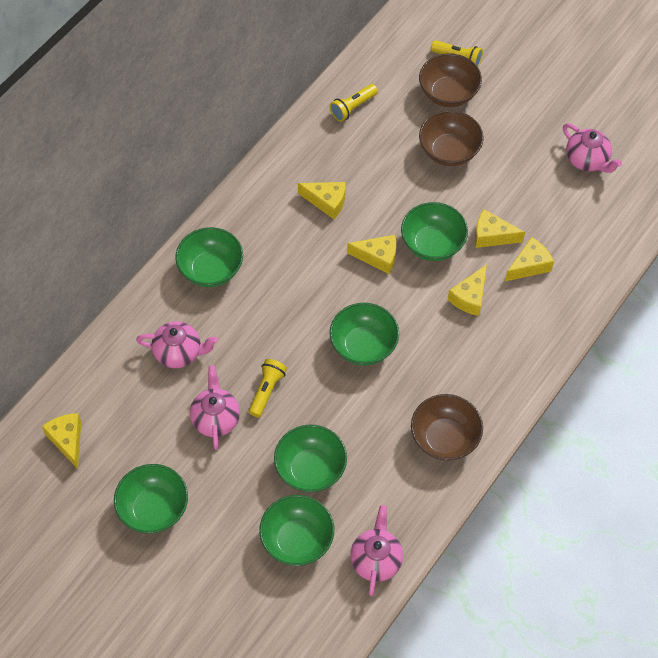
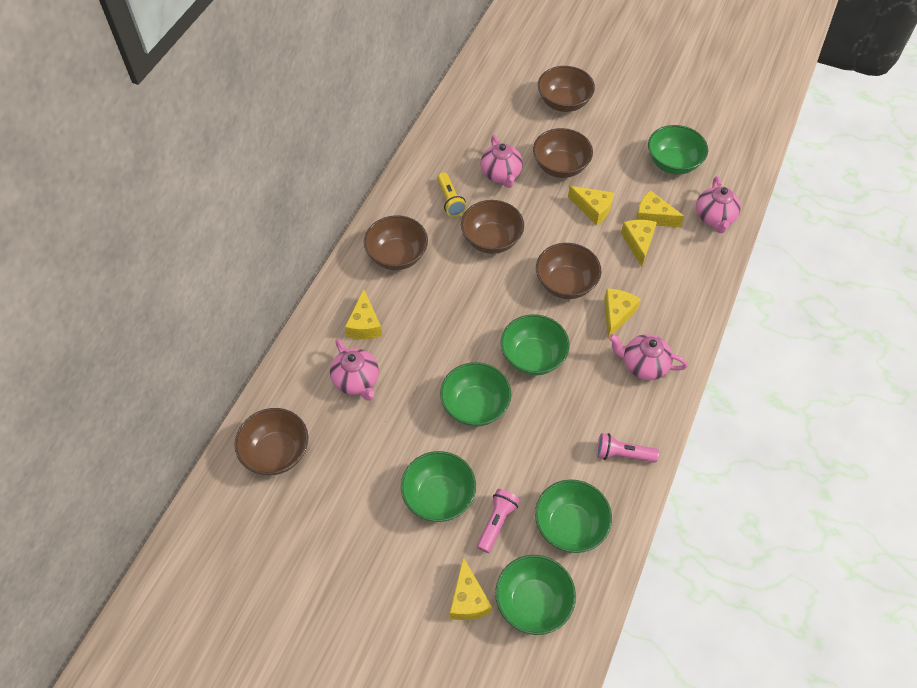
brown bowl: [411,394,483,461] [419,53,482,107] [419,110,484,166] = 3 -> [234,408,308,475] [364,215,428,270] [461,200,524,254] [533,128,593,178] [536,243,601,299] [538,66,595,112] = 6
pink flashlight: none = 0 -> [477,489,520,553] [597,433,659,463] = 2
yellow flashlight: [249,359,287,418] [330,84,378,122] [431,40,483,67] = 3 -> [437,172,467,217] = 1

